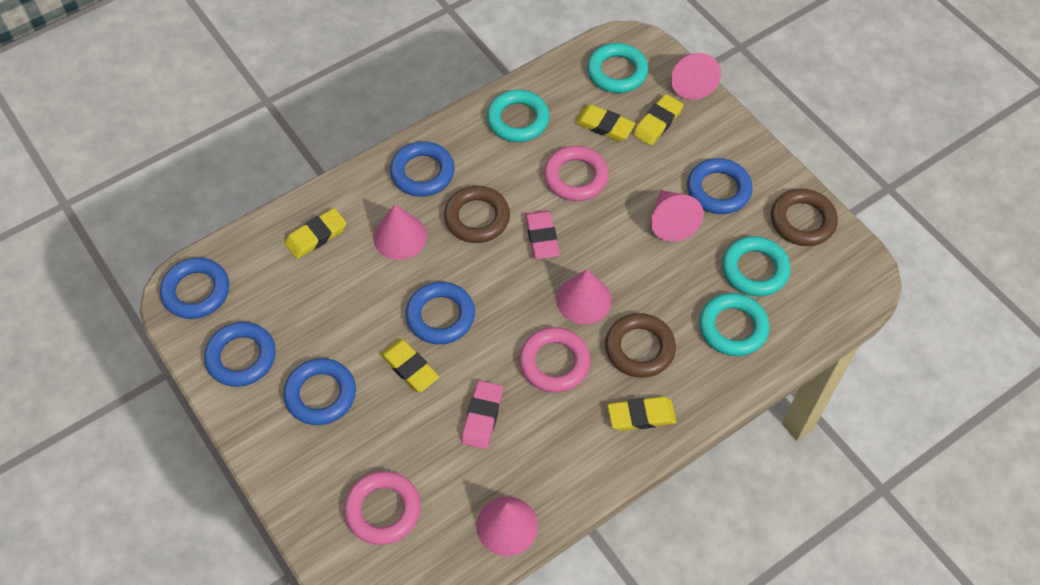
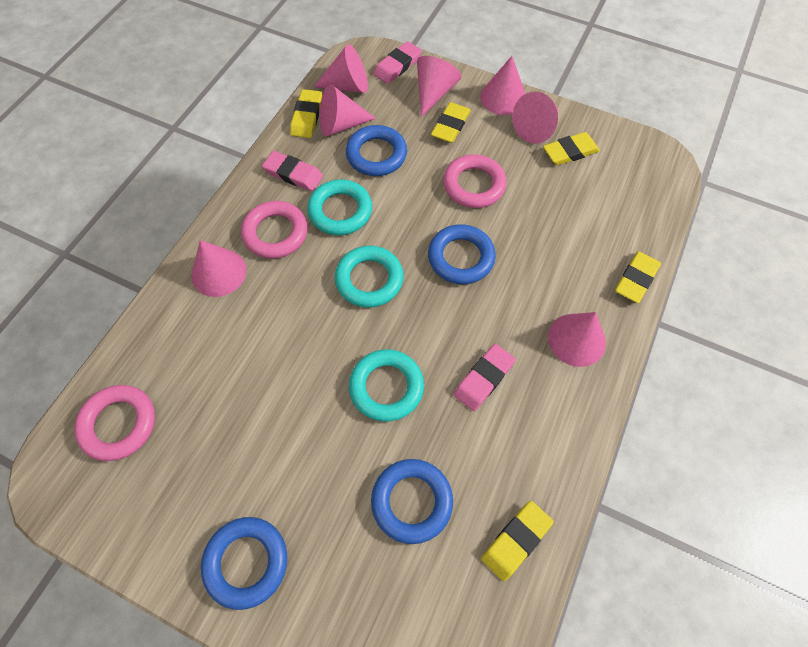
blue ring: [160,258,229,319] [204,322,276,387] [283,358,356,425] [390,141,455,197] [406,282,475,344] [687,158,753,214] = 6 -> [201,517,287,610] [346,125,407,176] [371,459,453,544] [428,224,496,284] = 4
brown ring: [444,186,510,243] [605,313,676,378] [771,189,838,246] = 3 -> none = 0
pink cone: [373,204,427,260] [476,497,538,556] [556,269,612,324] [651,190,703,242] [671,53,721,100] = 5 -> [191,240,247,297] [314,44,368,93] [320,84,376,137] [417,56,461,117] [480,56,526,115] [512,92,558,144] [548,312,606,367] = 7
pink eraser: [461,381,503,449] [525,210,560,259] = 2 -> [262,151,323,191] [373,41,422,84] [454,344,516,411] = 3
turquoise ring: [487,90,550,142] [587,43,648,93] [699,293,769,356] [722,236,790,296] = 4 -> [307,179,372,235] [335,246,404,308] [349,349,424,422] = 3

